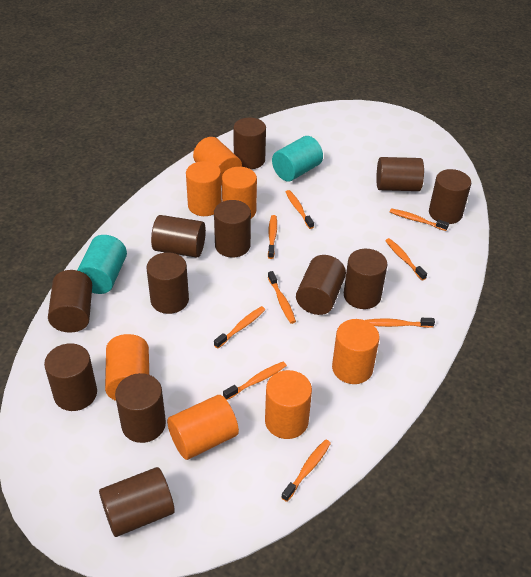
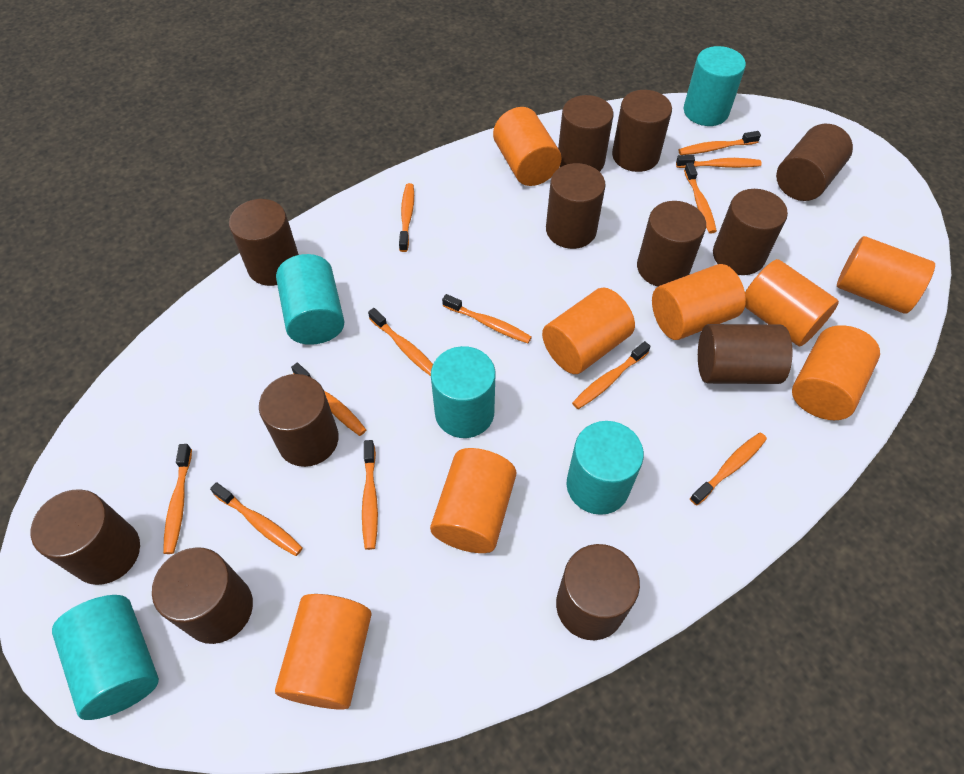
orange cylinder: [105,334,149,401] [167,395,239,460] [186,161,222,216] [193,137,242,185] [222,167,257,219] [265,370,312,439] [332,319,379,384] = 7 -> [275,594,372,710] [430,448,516,553] [493,107,562,186] [542,288,635,374] [652,264,746,340] [745,259,839,346] [792,325,880,420] [837,236,935,314] = 8
orange toothbrush: [214,306,265,349] [223,362,287,400] [268,215,277,259] [268,271,296,324] [281,439,331,502] [286,190,314,229] [365,318,435,328] [385,238,427,281] [390,208,449,231] = 9 -> [163,444,192,554] [210,482,303,556] [291,363,366,436] [362,440,378,550] [368,308,433,376] [399,183,414,252] [442,294,532,343] [572,341,651,409] [676,155,762,168] [678,131,761,155] [684,162,717,233] [690,432,767,506] = 12
turquoise cylinder: [77,235,127,294] [272,136,323,182] = 2 -> [52,595,159,720] [276,254,345,345] [431,346,496,438] [566,421,644,515] [684,46,746,126] = 5

